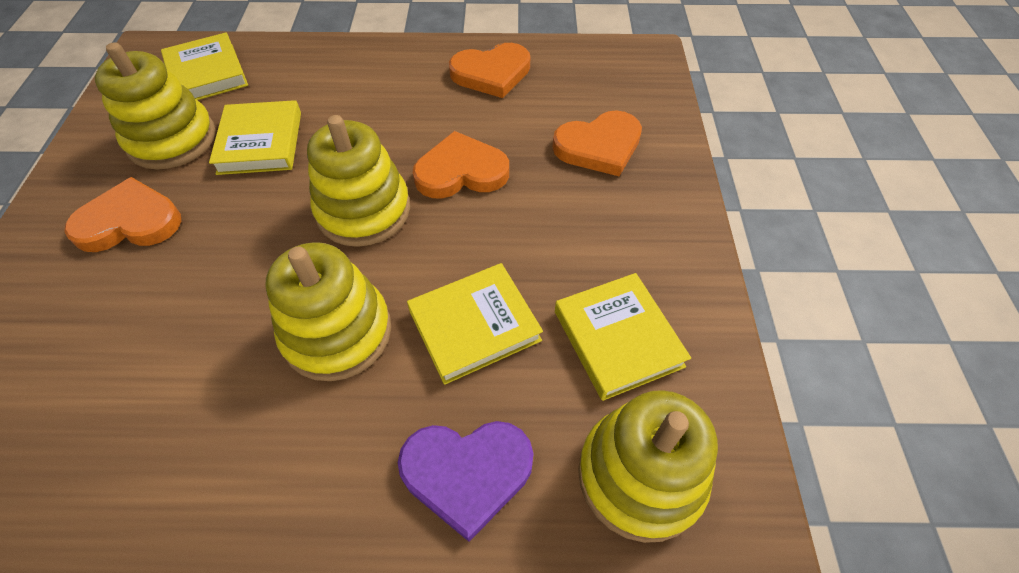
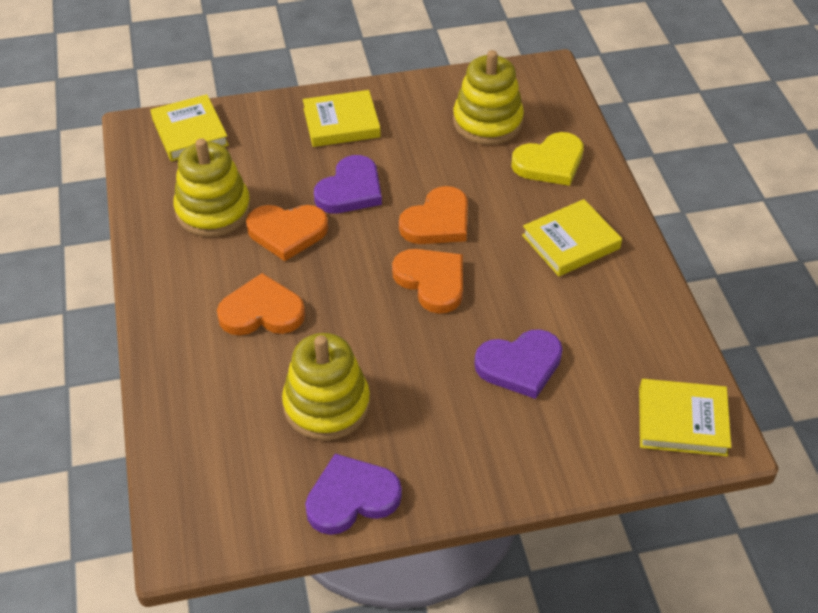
purple heart: [398,421,534,542] = 1 -> [305,454,402,535] [314,155,382,214] [474,329,563,399] = 3
yellow heart: none = 0 -> [511,132,584,186] = 1
yellow stacking toy: [95,42,216,169] [265,242,391,381] [307,115,410,247] [578,390,718,543] = 4 -> [173,138,251,237] [282,333,370,441] [453,50,524,145] = 3

